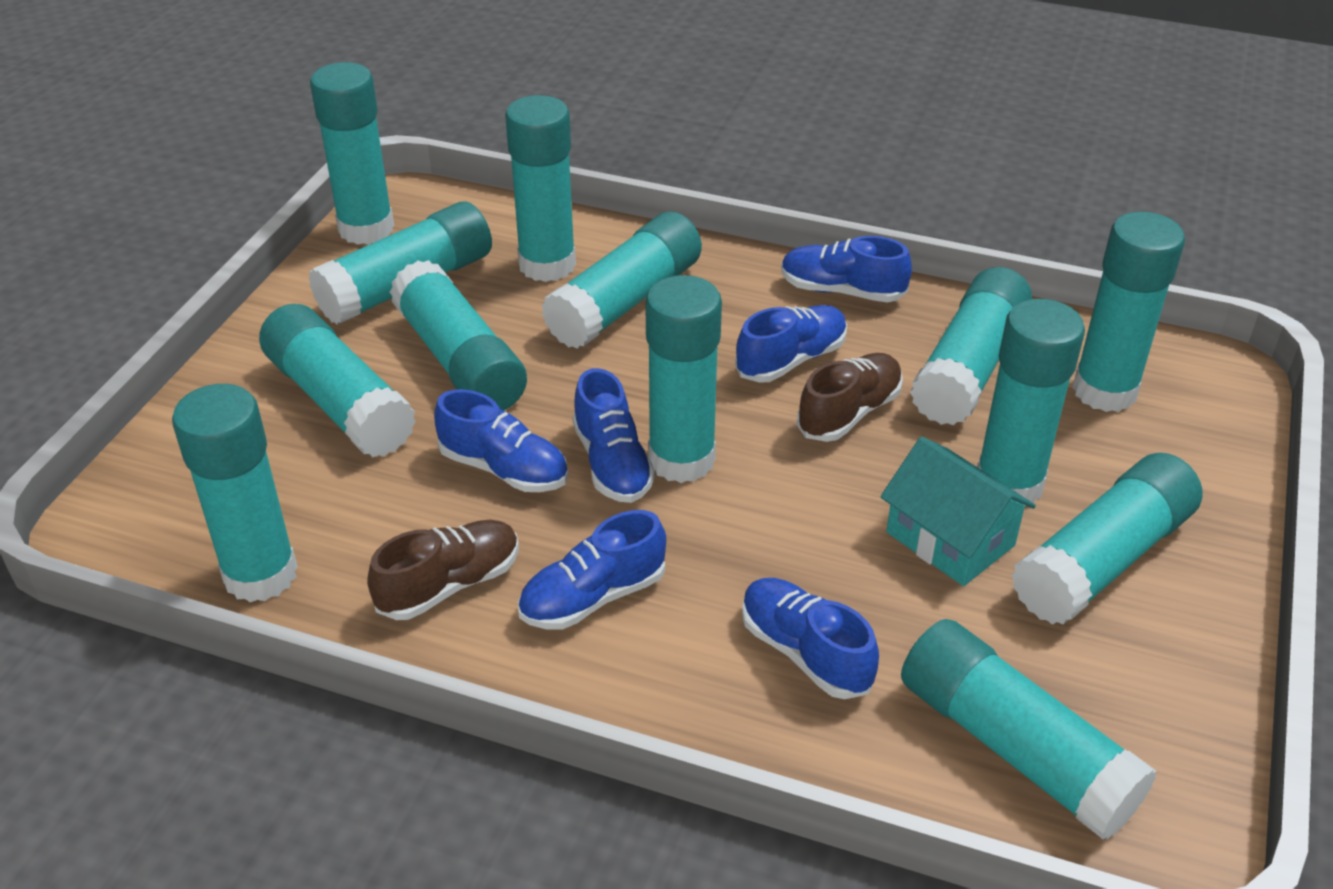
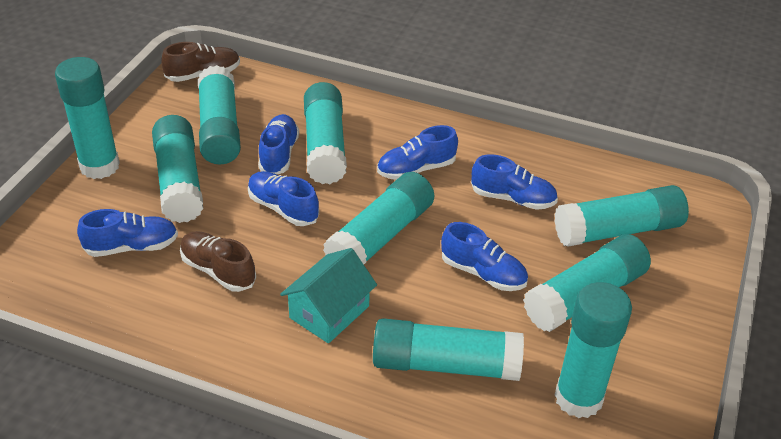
turquoise glue stick: [172,384,298,602] [259,304,416,457] [308,201,492,325] [310,62,394,245] [390,260,527,411] [505,95,576,282] [541,212,702,349] [645,275,722,483] [901,619,1157,840] [910,267,1032,425] [977,299,1085,506] [1011,453,1203,625] [1072,212,1185,412] = 13 -> [55,57,120,179] [152,115,204,223] [198,65,241,165] [304,82,347,184] [323,172,434,264] [373,318,524,381] [523,234,651,332] [554,185,689,247] [555,282,632,418] = 9

